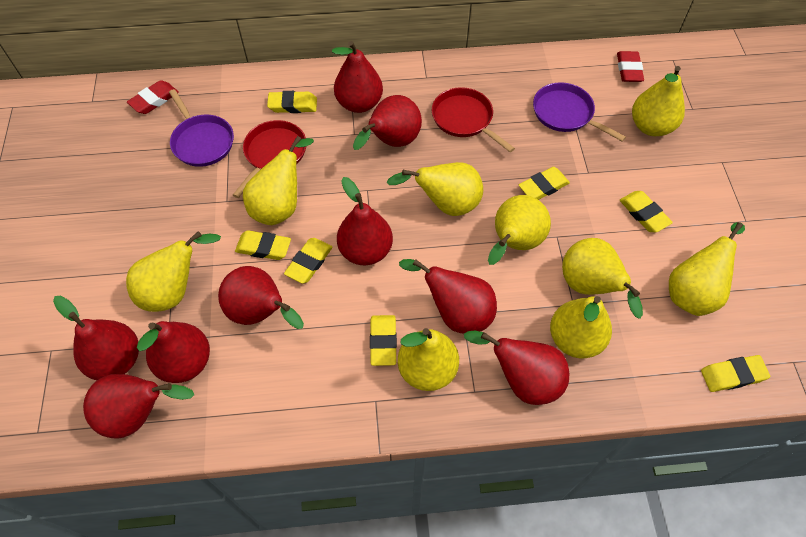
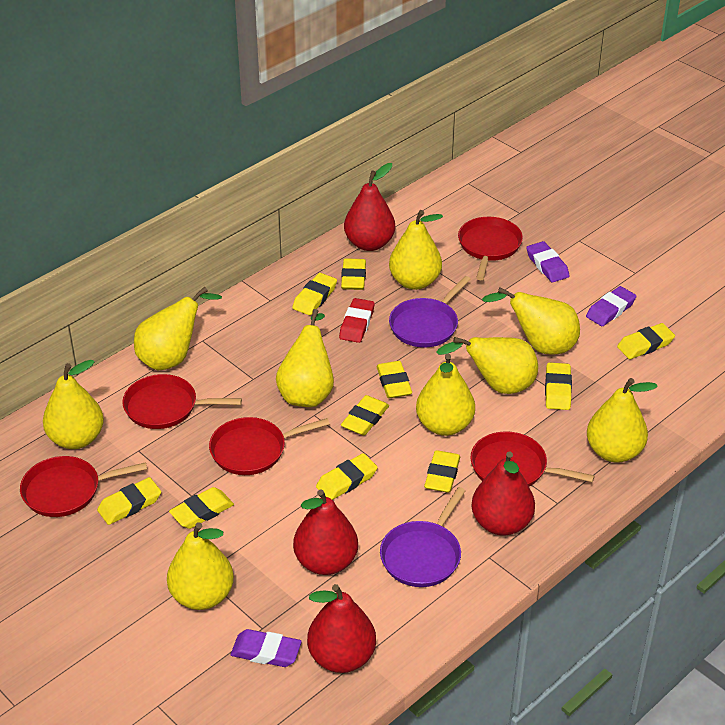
purple eraser: none = 0 -> [231,629,302,667] [526,241,570,282] [586,286,637,326] = 3
red eraser: [127,80,179,114] [617,51,644,82] = 2 -> [339,298,375,343] = 1
red pan: [233,120,306,198] [432,87,515,152] = 2 -> [20,456,147,517] [122,374,242,429] [209,417,330,475] [458,217,523,280] [471,431,594,487] = 5
red pear: [53,296,139,380] [83,374,195,439] [137,321,210,383] [218,266,304,329] [332,41,383,113] [337,177,393,265] [353,95,422,150] [399,259,497,333] [464,330,569,405] = 9 -> [293,489,358,575] [307,584,376,673] [344,163,395,251] [471,451,535,536] = 4
yellow eraser: [235,230,291,260] [267,91,317,113] [284,238,333,284] [370,315,397,366] [519,167,570,200] [620,191,673,232] [701,355,770,392] = 7 -> [97,477,161,525] [169,487,234,529] [292,273,337,315] [316,453,378,500] [341,258,366,290] [341,395,389,435] [376,361,412,398] [424,450,460,493] [545,362,572,410] [617,323,675,359] = 10

